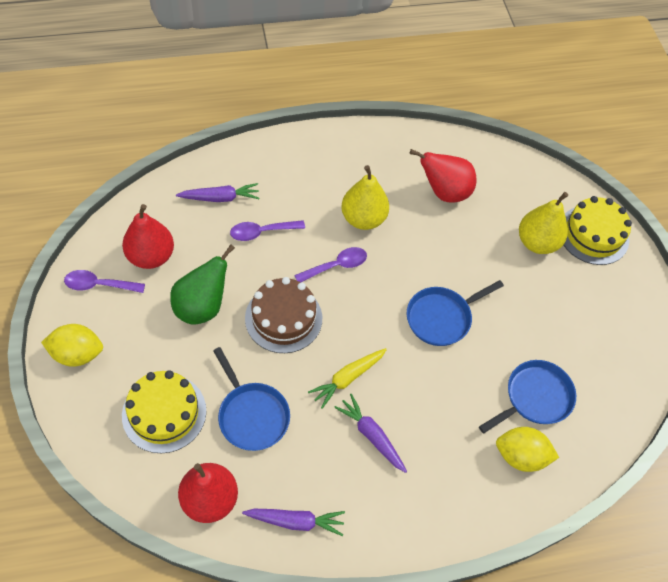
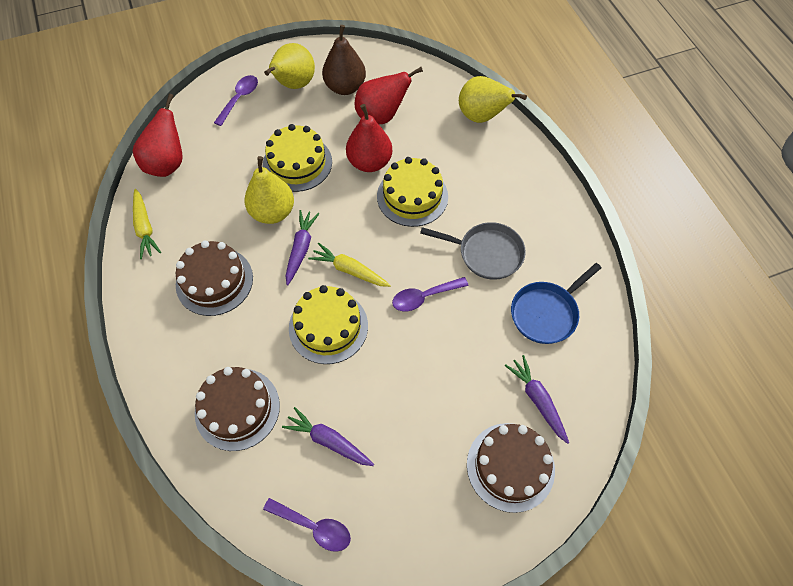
blue pan: [213,347,290,451] [407,280,504,346] [479,360,576,433] = 3 -> [511,263,601,344] = 1
brown cake: [245,277,322,353] = 1 -> [176,240,253,316] [195,367,280,451] [467,423,555,513] = 3
brown pear: none = 0 -> [322,25,366,95] = 1
green pear: [170,244,235,325] = 1 -> none = 0
grey pan: none = 0 -> [420,222,526,280] = 1
yellow cake: [122,370,206,453] [564,196,632,265] = 2 -> [263,124,332,192] [289,285,368,364] [377,157,448,227] = 3
yellow carrot: [308,348,387,409] = 1 -> [133,189,161,259] [308,243,391,287] = 2
yellow lemon: [41,324,103,367] [496,427,559,472] = 2 -> none = 0
yellow pear: [341,165,389,230] [519,192,568,254] = 2 -> [244,156,294,224] [264,43,315,89] [459,76,527,123] = 3

